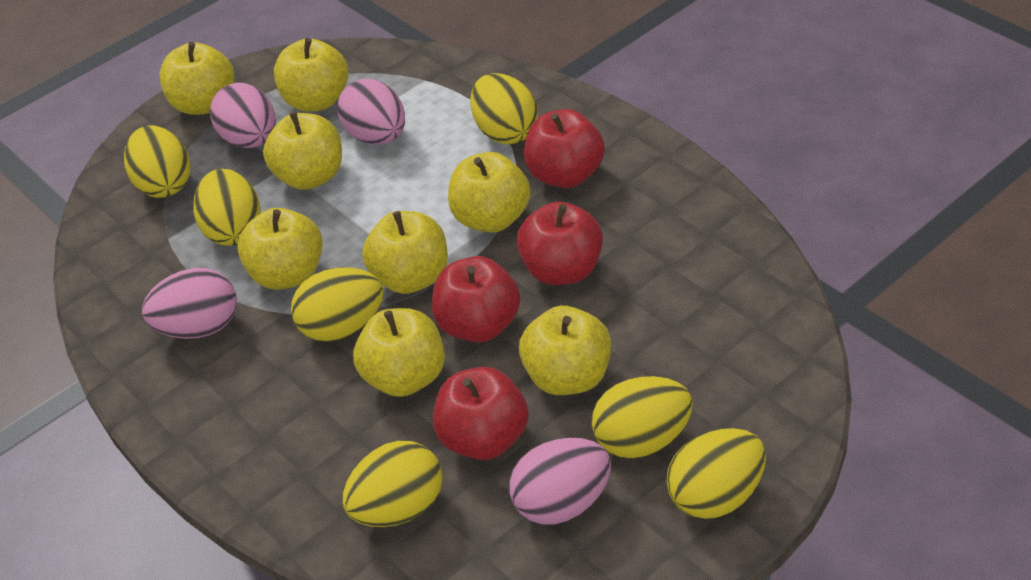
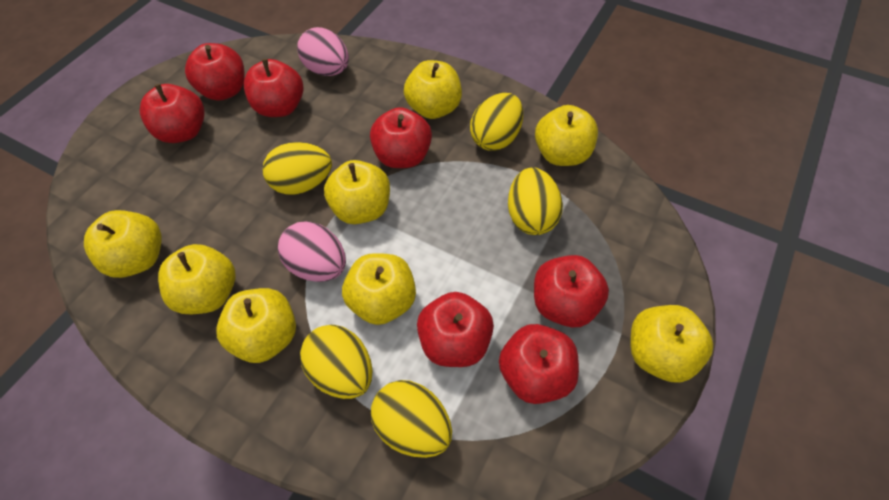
pink egg: [142,268,237,339] [210,83,276,148] [338,79,405,145] [509,437,611,525] = 4 -> [278,221,346,282] [297,27,349,76] = 2
red apple: [432,256,521,343] [433,367,529,460] [517,201,603,285] [524,109,605,188] = 4 -> [140,84,205,143] [185,43,245,101] [244,59,303,117] [370,107,432,168] [417,292,494,367] [499,324,579,404] [534,255,609,327] = 7
yellow egg: [124,125,190,198] [193,169,261,246] [291,267,384,342] [342,441,443,527] [470,73,538,144] [591,376,693,459] [666,428,766,519] = 7 -> [263,142,332,195] [300,325,372,399] [371,380,452,458] [470,93,523,151] [508,167,563,235] = 5

